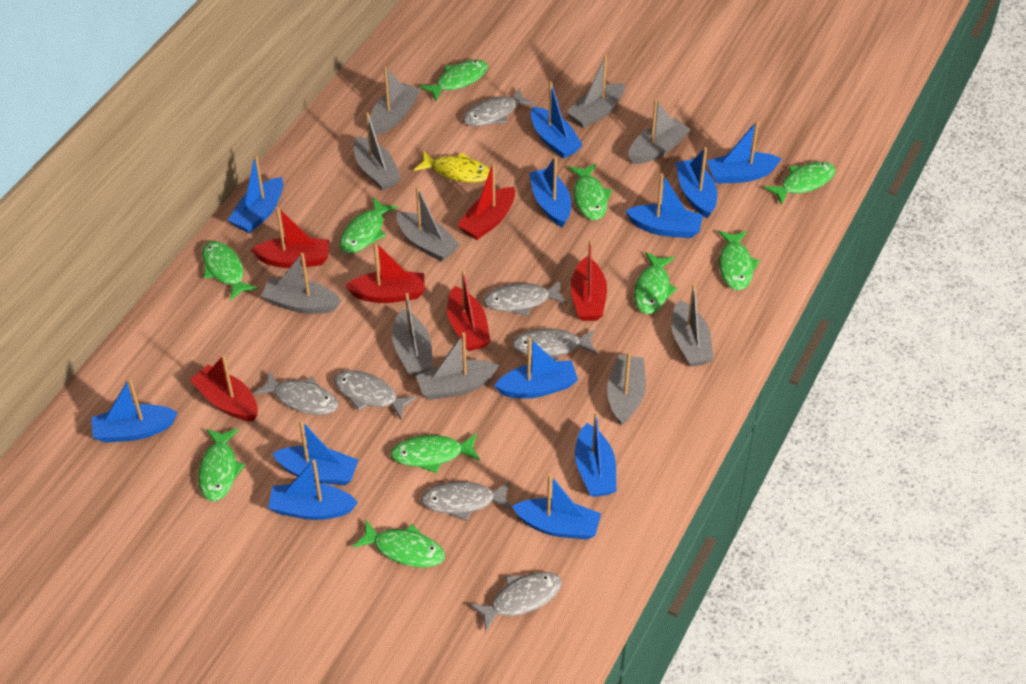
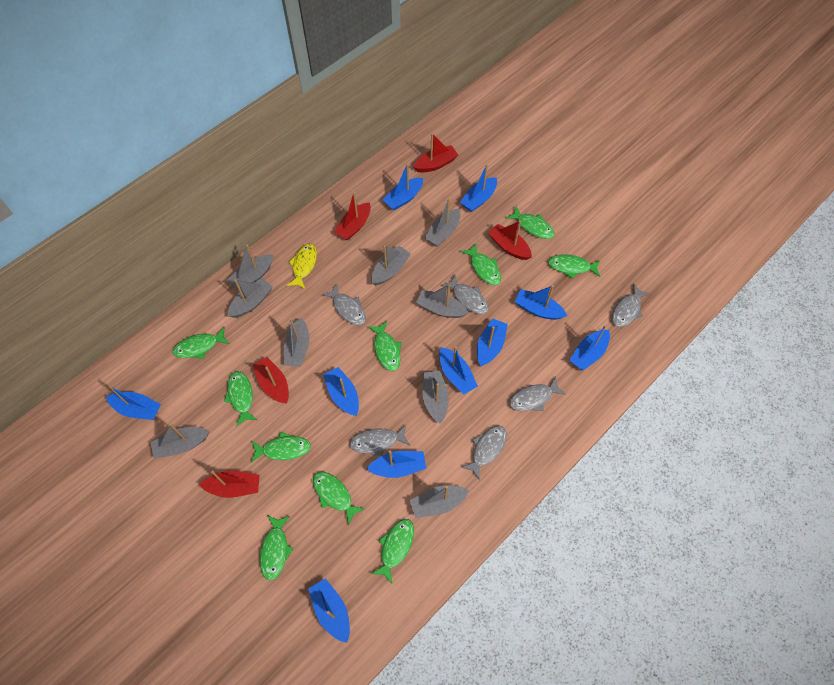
blue boat: [91,378,178,443] [228,154,283,233] [268,460,358,520] [272,420,359,485] [494,337,578,398] [512,474,601,539] [529,156,571,228] [531,82,583,159] [575,411,616,497] [626,173,703,238] [676,147,717,218] [707,120,781,184] = 12 -> [106,386,161,420] [308,578,350,643] [323,367,359,416] [367,451,426,478] [383,163,423,210] [439,346,478,395] [460,164,497,212] [477,318,508,366] [515,285,567,320] [570,325,610,371] = 10
grey boat: [261,253,341,314] [354,112,401,190] [370,67,421,135] [392,293,433,376] [397,186,460,262] [416,332,499,400] [567,55,625,128] [607,352,646,426] [629,99,691,164] [671,284,714,367] = 10 -> [150,423,209,458] [228,244,273,290] [228,278,273,318] [284,318,309,367] [371,245,411,285] [409,485,470,518] [416,284,468,318] [423,371,449,424] [425,198,460,247] = 9
grey fish: [254,371,338,415] [334,370,417,419] [421,481,512,521] [463,88,534,126] [469,572,562,632] [483,280,567,316] [512,328,597,361] = 7 -> [322,284,366,325] [350,425,410,457] [441,275,488,314] [461,426,507,480] [509,377,566,411] [612,283,651,327] = 6
red boat: [190,355,258,421] [251,207,329,268] [345,242,425,303] [447,268,490,351] [457,162,515,240] [571,239,607,321] = 6 -> [199,471,260,498] [252,357,289,404] [334,192,371,241] [413,133,458,173] [488,221,532,260] = 5

